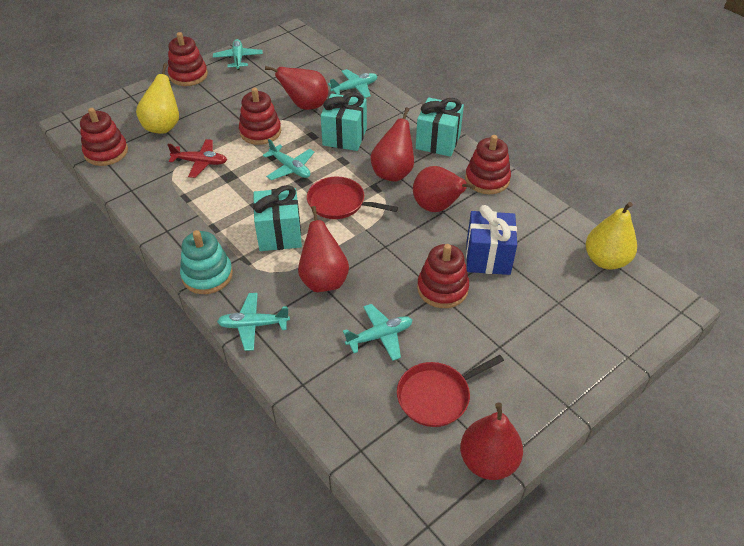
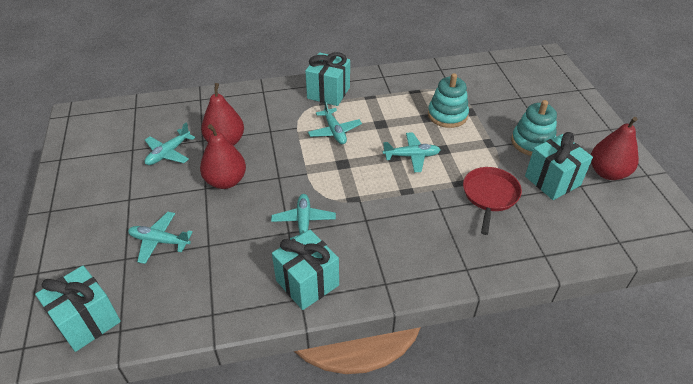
blue gift: [466,205,517,275] = 1 -> none = 0
red pan: [307,177,398,219] [397,355,504,427] = 2 -> [463,167,522,235] = 1
red pear: [265,66,329,110] [298,206,349,292] [370,107,414,181] [413,166,476,212] [460,402,523,480] = 5 -> [200,124,246,189] [201,83,244,146] [591,117,639,180] = 3
red plane: [167,139,227,178] = 1 -> none = 0
red stacking toy: [80,108,128,166] [168,32,208,86] [239,88,281,145] [417,244,469,308] [465,135,511,194] = 5 -> none = 0
turquoise gift: [253,185,302,251] [321,92,367,151] [416,97,464,157] = 3 -> [35,266,121,352] [272,230,339,310] [305,52,350,106] [525,132,593,200] = 4
turquoise stacking toy: [180,230,233,294] = 1 -> [428,73,469,128] [511,100,557,156] = 2
yellow pear: [136,63,179,134] [586,202,637,270] = 2 -> none = 0

